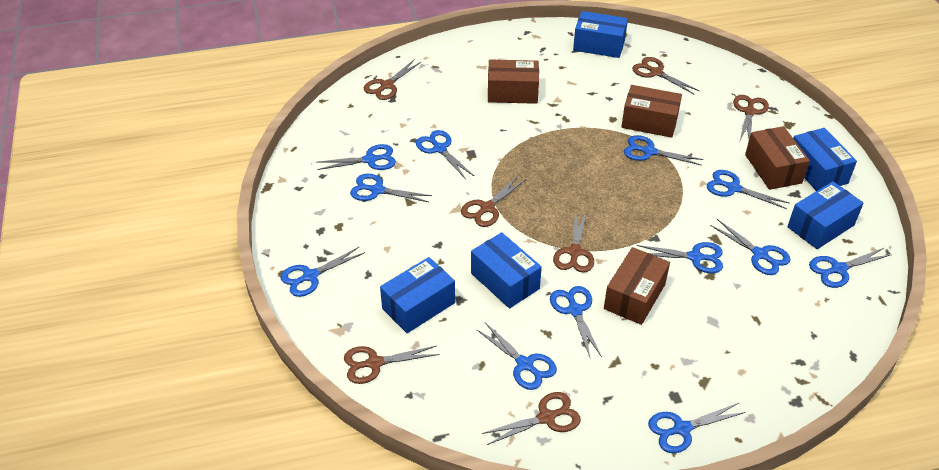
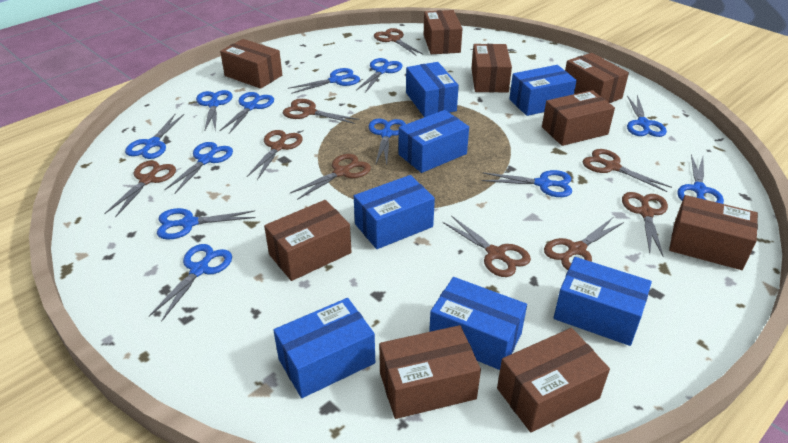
blue box: [380,257,455,333] [471,232,542,308] [573,11,628,58] [787,181,864,249] [793,128,857,191] = 5 -> [273,298,375,398] [354,175,435,249] [399,110,469,173] [406,62,459,117] [429,277,527,370] [509,65,577,116] [554,257,652,346] = 7
brown box: [488,59,539,104] [604,247,670,325] [621,85,682,138] [745,126,810,190] = 4 -> [220,39,282,89] [264,200,352,281] [379,325,481,419] [424,10,462,54] [471,44,512,92] [497,328,610,432] [542,90,615,146] [565,53,629,103] [669,195,758,270] = 9
brown scissors: [344,345,440,384] [364,59,422,100] [461,176,526,227] [482,392,581,445] [553,212,594,273] [632,57,700,94] [733,95,769,140] = 7 -> [104,161,176,218] [247,130,303,180] [283,99,359,124] [290,154,371,200] [374,28,424,56] [442,216,531,277] [544,218,624,270] [583,149,672,192] [622,192,668,256] = 9

